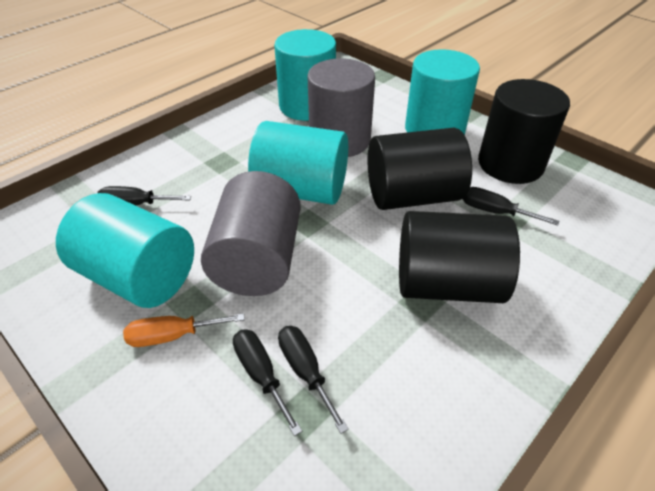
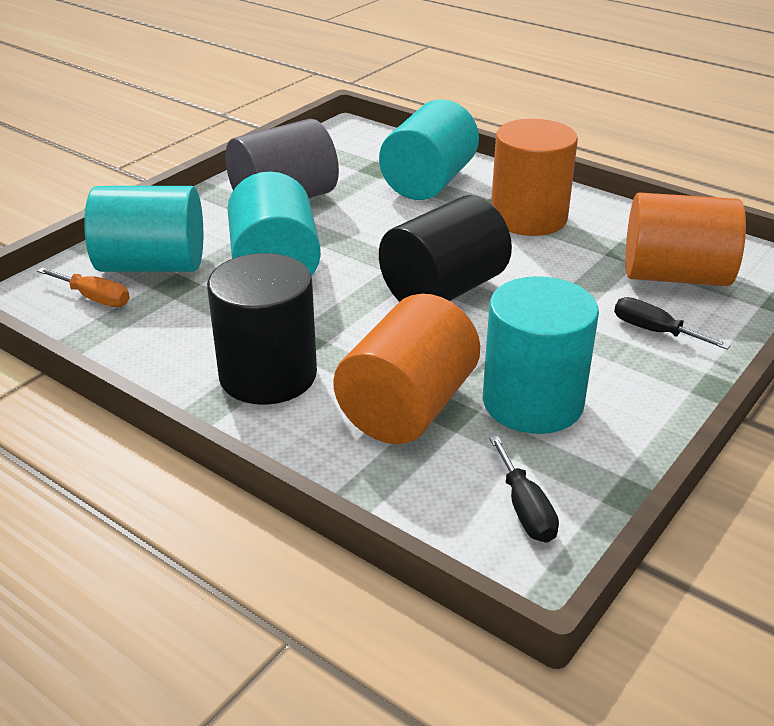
black cylinder: [368,128,472,210] [399,211,520,303] [478,79,570,184] = 3 -> [207,253,317,405] [379,195,512,302] = 2
black screwdriver: [97,186,191,205] [233,329,302,436] [278,326,349,434] [463,187,559,225] = 4 -> [489,436,559,543] [614,297,731,350] = 2
grey cylinder: [201,171,301,296] [307,58,375,157] = 2 -> [226,119,339,198] = 1
orange cylinder: none = 0 -> [333,294,480,444] [491,119,578,236] [625,192,746,286] = 3

